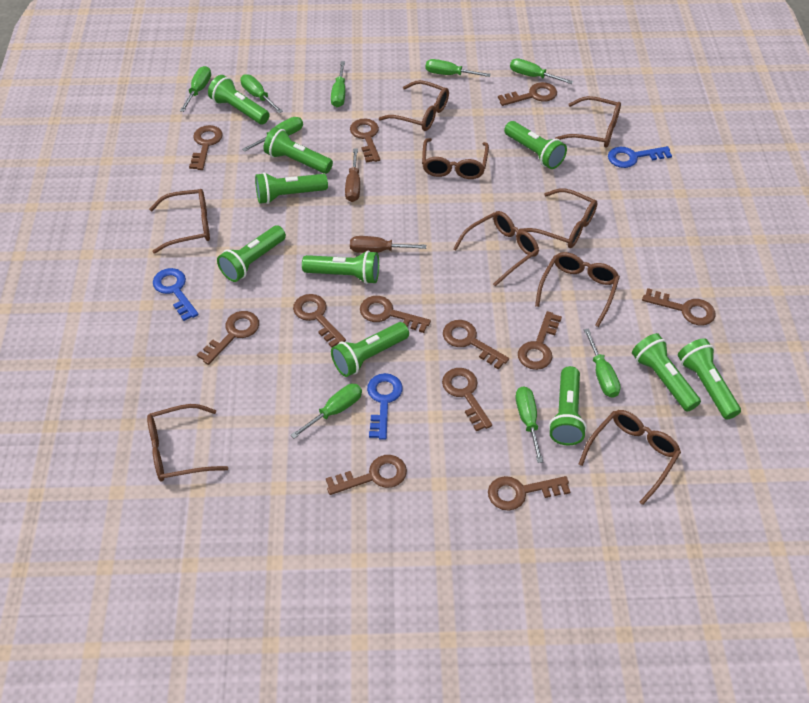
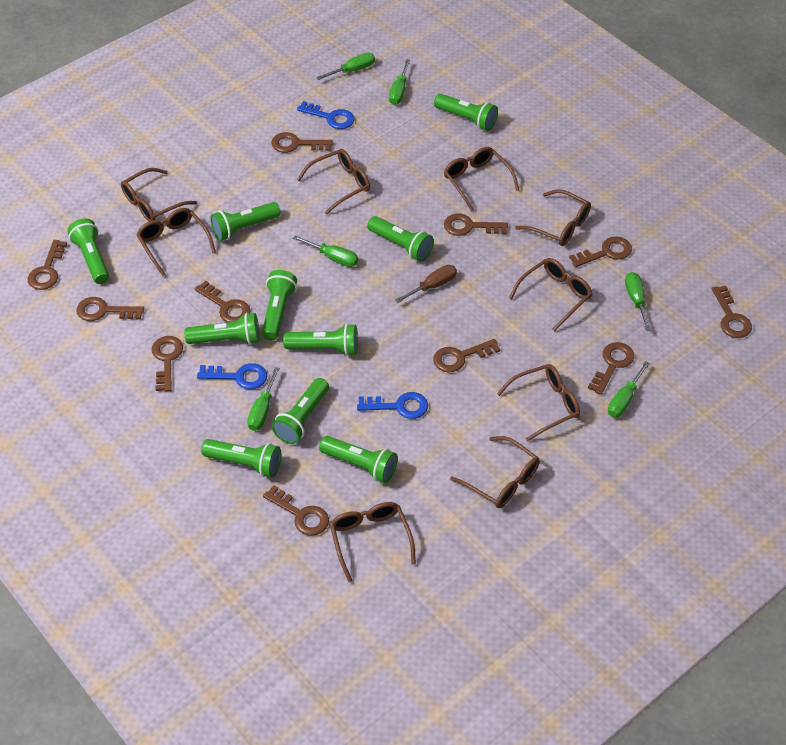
brown key: [189,125,223,170] [197,311,259,365] [293,294,346,348] [326,455,407,495] [350,118,380,163] [360,296,431,333] [442,368,492,431] [443,320,509,370] [488,476,570,510] [498,82,557,106] [518,311,562,370] [642,288,715,325] = 12 -> [27,240,67,290] [76,297,144,321] [152,336,183,392] [195,281,250,323] [263,485,329,536] [271,132,333,153] [433,339,500,373] [444,213,508,236] [569,236,632,267] [588,342,634,395] [712,286,752,338] = 11
brown screwdriver: [345,148,360,202] [350,236,426,253] = 2 -> [395,265,457,303] = 1
green screwdriver: [180,66,211,112] [240,74,283,113] [242,117,303,152] [291,384,362,439] [331,61,345,107] [426,59,491,77] [510,58,573,84] [516,386,543,463] [584,328,621,398] = 9 -> [247,367,280,431] [293,235,358,267] [316,53,375,80] [389,59,410,105] [608,361,650,418] [625,272,651,331] = 6

